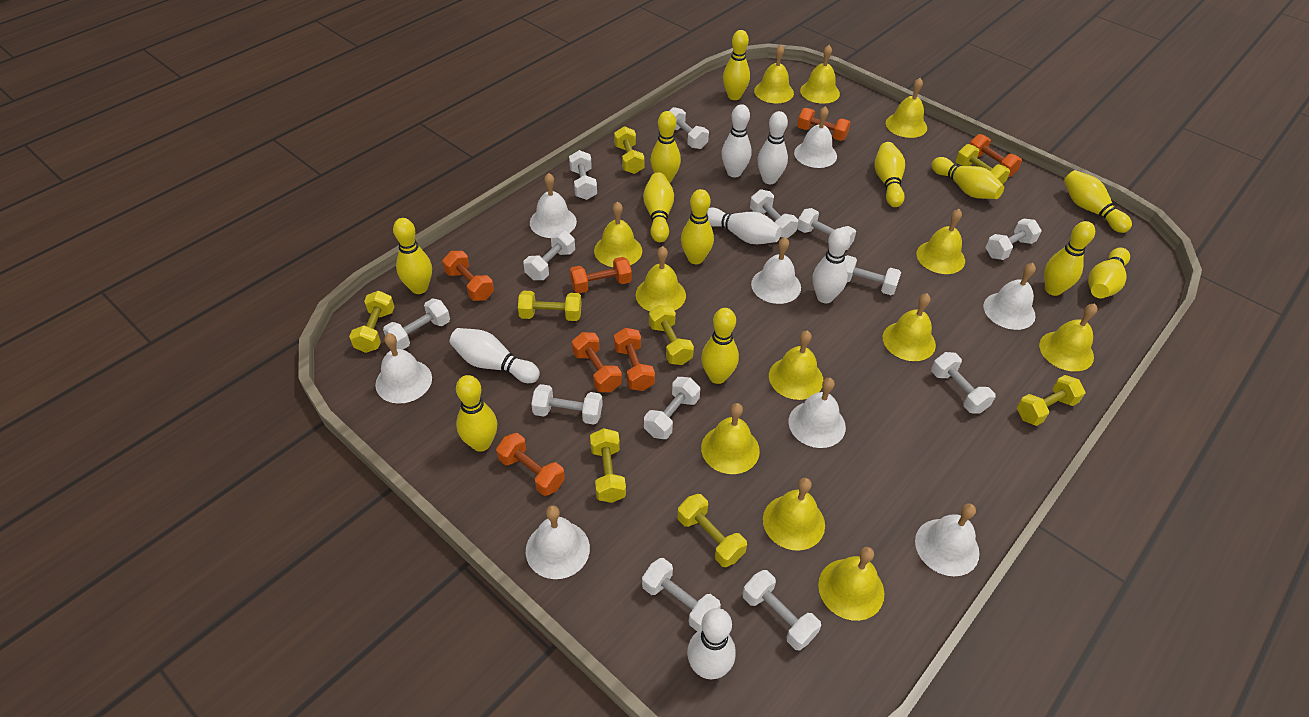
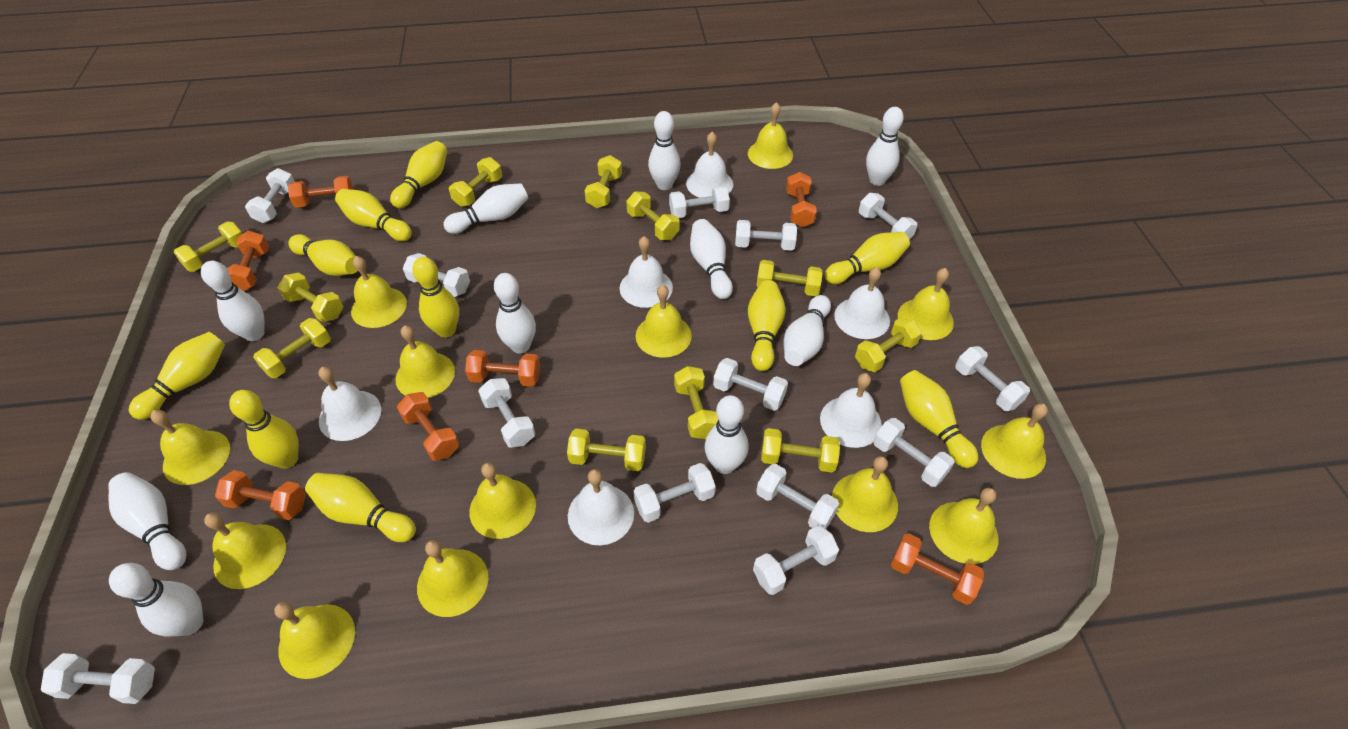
white bell: [375,333,432,404] [526,505,590,579] [530,173,577,238] [751,237,801,304] [789,378,846,448] [794,106,837,168] [915,503,980,576] [983,263,1036,330] = 8 -> [319,367,381,441] [568,469,634,545] [620,236,673,308] [686,132,733,198] [820,373,882,448] [834,267,890,339] = 6
white bowling pin: [449,328,540,383] [687,608,736,679] [707,207,782,244] [721,104,752,177] [757,111,788,184] [812,228,850,303] = 6 -> [108,472,187,570] [109,563,204,636] [201,261,265,341] [443,183,528,234] [494,273,536,354] [648,111,681,190] [690,219,733,299] [704,395,749,474] [784,295,831,366] [866,107,904,186] = 10
yellow bell: [594,202,642,267] [636,246,686,311] [701,403,760,474] [754,45,794,103] [763,478,825,551] [769,331,823,400] [800,45,840,104] [818,547,884,621] [883,293,936,361] [886,78,927,138] [916,209,965,274] [1039,304,1097,372] = 12 -> [150,410,230,485] [204,512,286,589] [274,602,355,679] [351,256,407,328] [395,325,455,398] [417,540,488,617] [469,463,536,539] [636,285,692,358] [748,102,793,169] [832,456,898,532] [898,268,954,340] [929,488,998,564] [981,403,1048,479] = 13
yellow bowling pin: [393,218,432,294] [456,375,498,452] [643,172,674,242] [651,111,681,183] [681,189,714,264] [701,308,739,384] [723,30,750,100] [875,142,905,207] [932,157,1004,199] [1044,221,1095,296] [1064,170,1132,233] [1088,248,1130,298] = 12 -> [129,332,225,420] [229,390,299,469] [288,234,358,276] [305,473,416,542] [335,189,412,241] [390,141,447,208] [412,257,459,338] [748,280,786,371] [825,232,910,284] [900,370,978,468] = 10
yellow dumbbell: [349,291,394,353] [518,291,582,321] [590,428,626,503] [614,126,645,174] [649,305,694,365] [677,494,747,567] [956,144,1010,184] [1017,375,1085,426] = 8 -> [173,222,242,272] [253,318,331,378] [278,272,343,322] [449,157,502,207] [567,429,646,471] [584,155,622,208] [626,192,679,240] [674,366,719,439] [756,260,823,296] [761,428,840,473] [855,317,922,372] = 11

